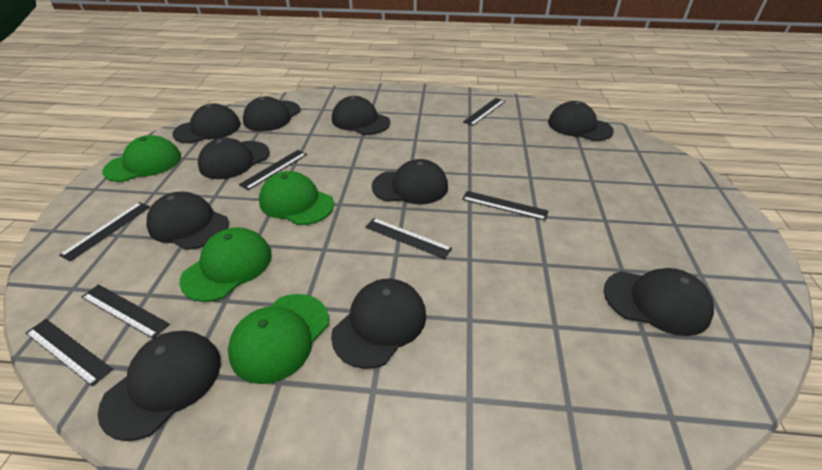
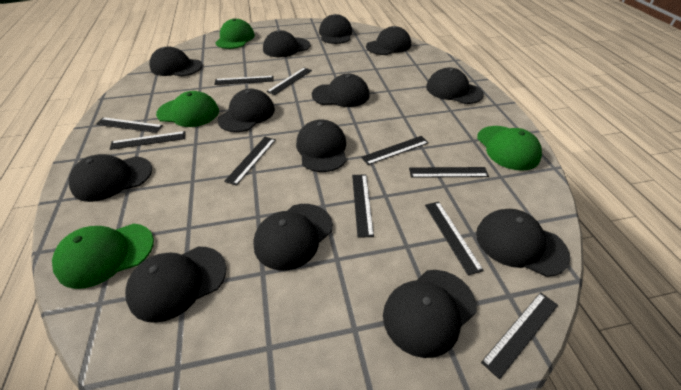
black cap: [98,331,221,441] [146,192,229,250] [172,104,241,143] [198,138,270,179] [243,97,300,132] [331,279,426,369] [332,96,390,135] [372,159,448,204] [548,101,614,141] [604,268,714,336] = 10 -> [69,154,152,202] [125,247,226,323] [149,47,202,77] [217,89,275,132] [253,204,333,270] [263,30,310,57] [296,120,347,172] [312,74,370,107] [319,14,352,44] [366,26,411,55] [383,270,476,358] [426,67,484,104] [476,209,570,277] = 13
black ruler: [26,319,113,386] [59,202,150,261] [82,284,170,339] [239,150,307,190] [365,218,452,259] [462,191,548,221] [463,98,505,126] = 7 -> [96,117,163,133] [110,131,185,150] [214,76,273,85] [224,137,276,186] [267,68,312,95] [352,174,374,238] [361,136,429,165] [409,167,489,178] [425,202,484,275] [481,292,558,379] = 10

